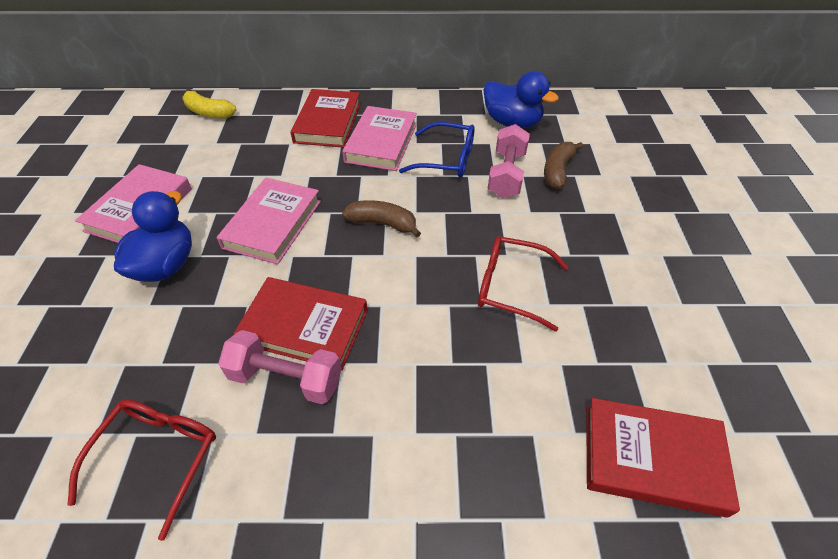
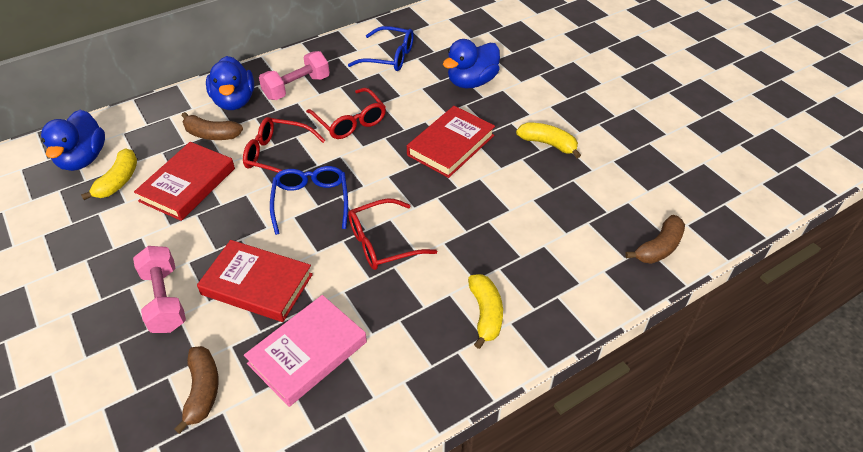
blue duck: [114,191,192,282] [484,71,559,128] = 2 -> [41,110,105,171] [206,56,254,110] [443,39,500,89] = 3
blue glasses: [399,122,475,178] = 1 -> [270,166,348,235] [348,26,414,71] = 2
brown banana: [342,200,421,238] [544,142,583,189] = 2 -> [174,346,218,434] [182,112,243,140] [625,215,685,264] = 3
pink book: [75,164,192,243] [216,178,321,264] [342,106,417,171] = 3 -> [244,295,367,407] = 1
red glasses: [67,399,216,541] [478,236,569,332] = 2 -> [243,117,326,172] [306,88,386,139] [348,199,437,270] = 3
yellow banana: [182,89,236,118] = 1 -> [81,148,137,200] [468,274,503,349] [516,123,581,158] = 3

